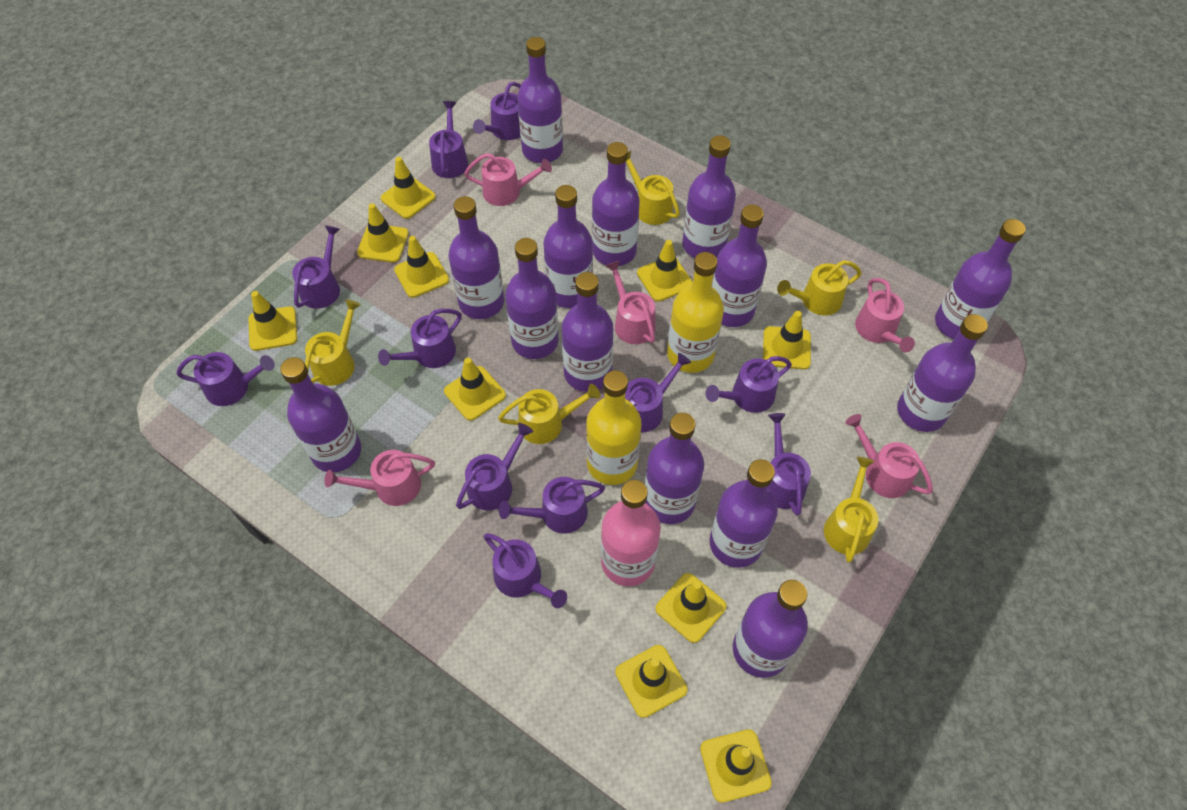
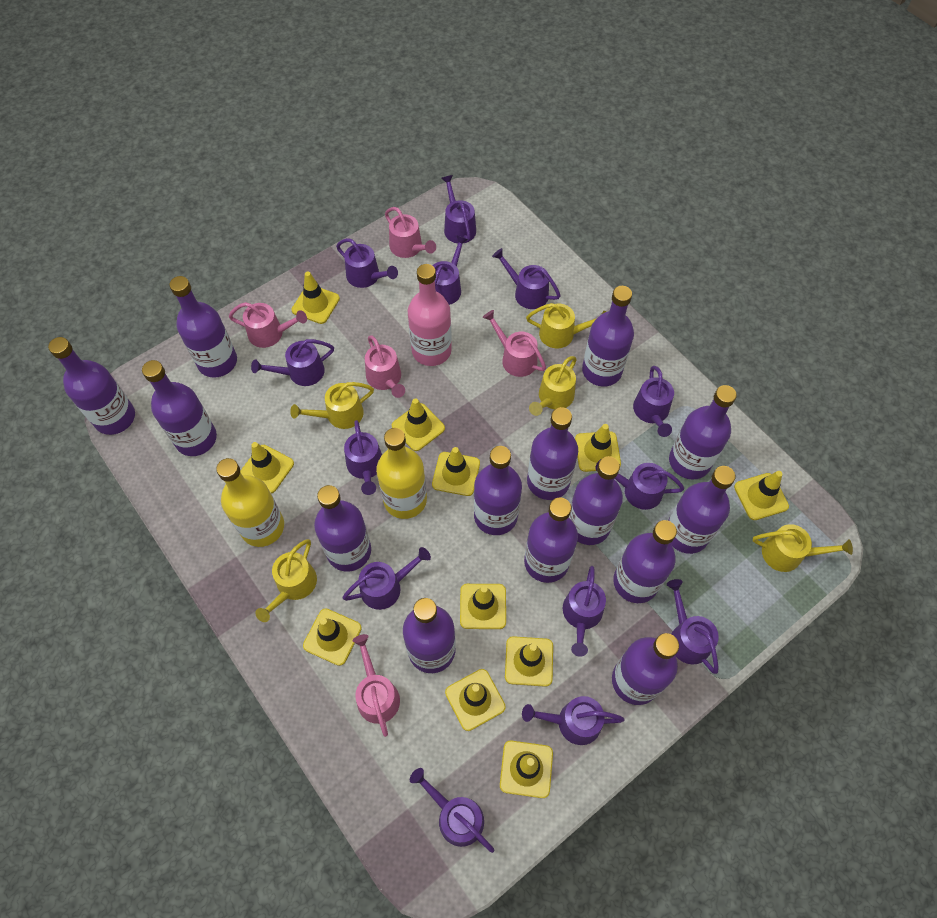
purple watering can: [176,352,275,406] [292,225,340,309] [378,309,462,368] [429,101,468,178] [456,423,533,511] [473,82,521,140] [483,533,567,608] [499,477,605,533] [625,353,691,432] [706,356,792,413] [768,413,811,516] = 11 -> [251,339,334,386] [336,238,398,288] [343,547,431,610] [344,420,382,495] [410,768,494,853] [432,235,468,305] [441,175,476,243] [492,248,561,309] [522,696,625,745] [563,566,606,657] [596,459,684,510] [633,366,674,437] [667,579,719,674] = 13
yellow traffic cone: [249,291,297,351] [357,203,409,263] [380,157,436,219] [394,236,449,298] [444,358,506,421] [615,645,687,718] [637,240,693,302] [655,573,726,643] [700,729,772,803] [763,311,811,370] = 10 -> [240,442,294,493] [291,271,340,324] [303,609,362,666] [392,398,445,451] [432,447,480,496] [445,669,506,731] [460,584,506,629] [500,741,553,798] [505,636,553,687] [575,424,621,472] [734,471,789,520] = 11

